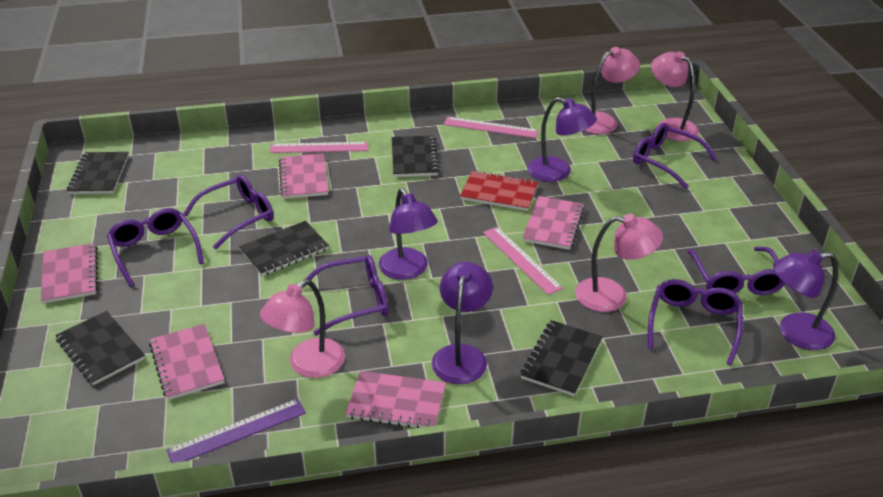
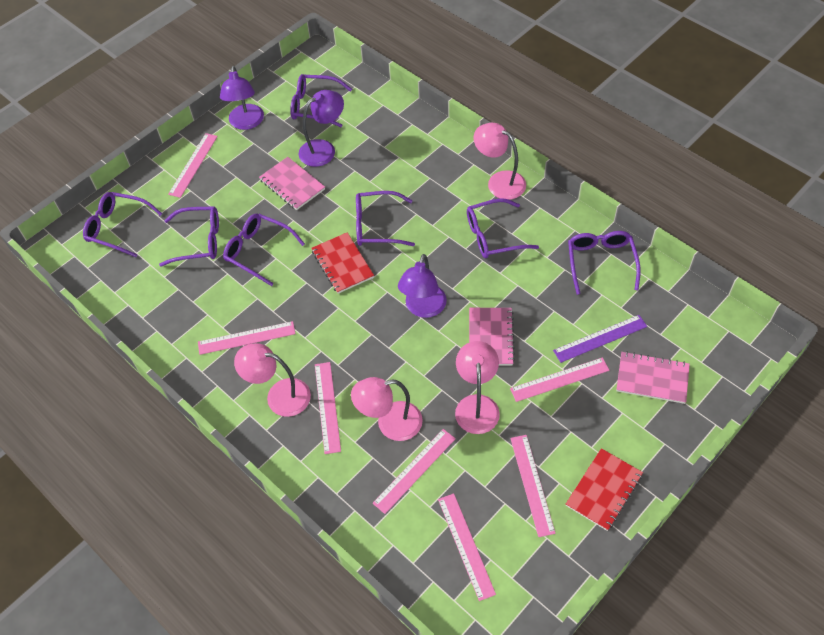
black notebook: [55,311,145,385] [67,152,129,194] [239,221,329,276] [392,136,439,177] [520,320,603,396] = 5 -> none = 0
pink notebook: [41,243,98,304] [149,324,225,400] [279,153,328,199] [345,371,446,428] [522,196,585,250] = 5 -> [259,157,325,210] [469,308,515,366] [616,351,690,404] = 3
pink ruler: [270,142,368,153] [444,117,539,138] [483,227,563,295] = 3 -> [168,133,218,198] [198,321,296,355] [315,362,341,454] [373,429,456,514] [438,493,496,601] [510,357,609,402] [510,435,556,537] = 7
purple glasses: [107,208,204,287] [183,175,274,249] [303,255,388,336] [633,123,717,189] [648,279,743,366] [687,247,785,295] = 6 -> [83,192,162,257] [159,206,219,267] [223,213,305,286] [290,74,352,127] [356,191,415,246] [467,198,539,258] [568,231,641,295] = 7
purple lamp: [379,188,438,280] [432,262,493,384] [527,97,597,182] [773,250,838,350] = 4 -> [220,66,264,130] [299,90,344,167] [398,254,447,318] = 3
red notebook: [460,171,538,211] = 1 -> [311,232,374,294] [566,448,643,531] = 2

